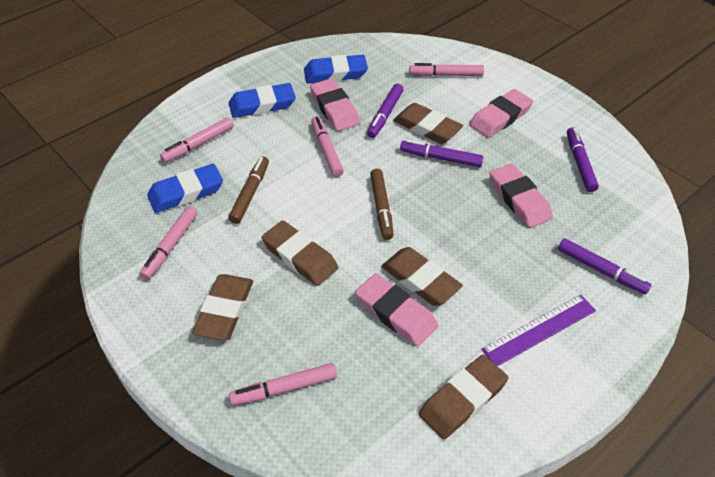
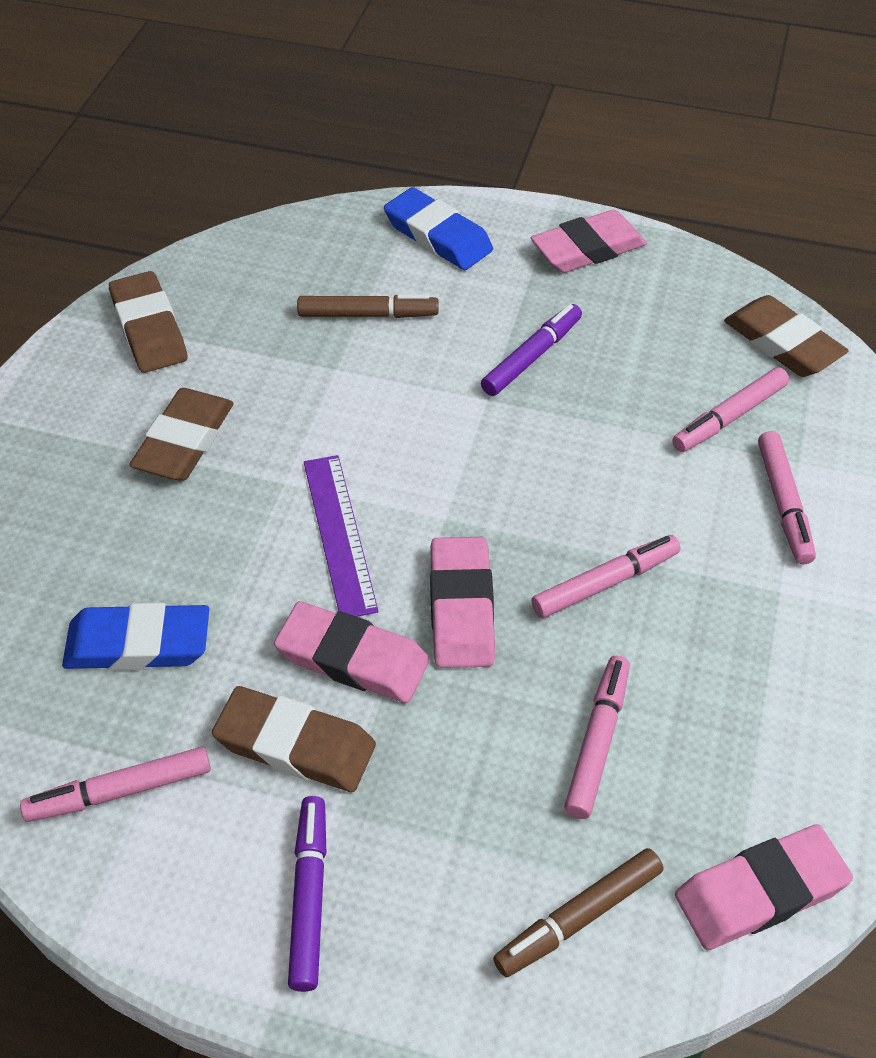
blue eraser: [147,164,223,213] [229,83,296,118] [304,55,368,83] = 3 -> [62,603,209,670] [384,187,493,270] = 2
brown eraser: [192,274,253,341] [261,220,338,286] [381,247,463,306] [393,103,463,144] [419,355,509,439] = 5 -> [109,271,188,373] [129,388,234,481] [212,686,376,792] [724,295,849,377] = 4
purple marker: [367,84,404,138] [400,140,483,167] [558,238,651,294] [567,127,599,192] = 4 -> [288,796,326,992] [481,304,582,396] = 2

